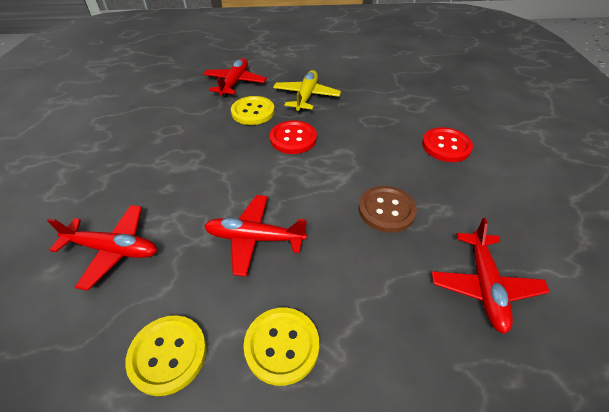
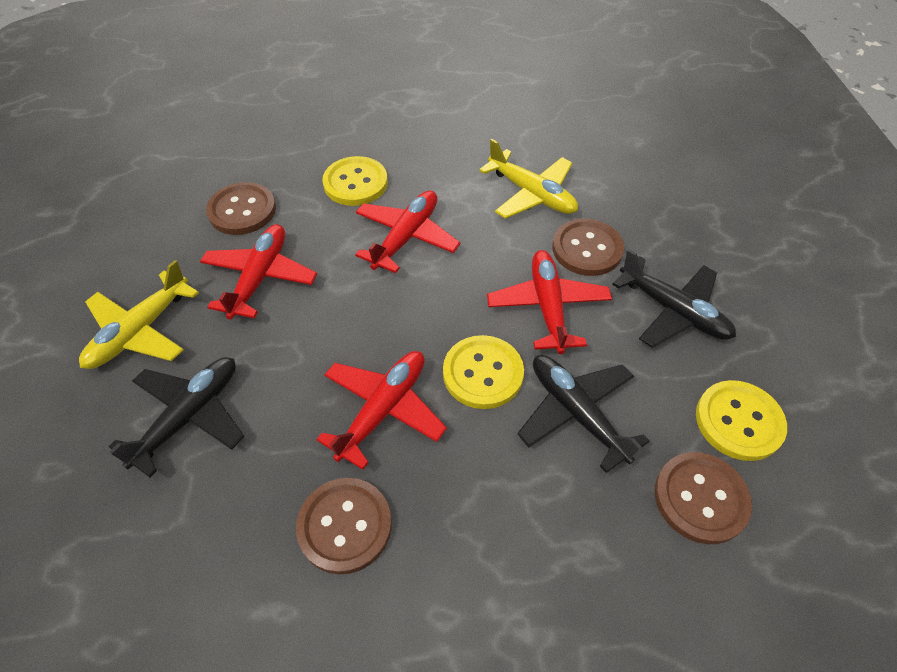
black plane: none = 0 -> [109,357,244,477] [517,355,650,473] [612,249,736,348] = 3
brown button: [359,186,417,233] = 1 -> [206,182,276,235] [296,478,392,575] [552,219,624,276] [655,452,752,544] = 4
red button: [270,120,317,154] [422,127,473,162] = 2 -> none = 0
yellow plane: [273,70,341,112] = 1 -> [79,260,199,369] [479,139,578,219] = 2

